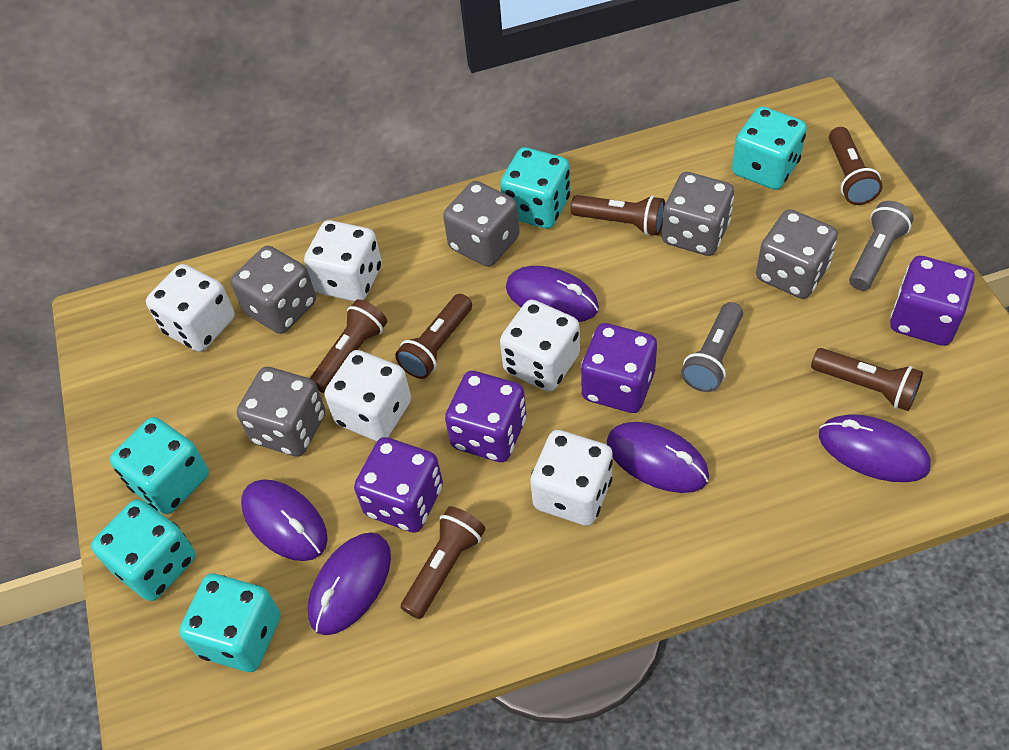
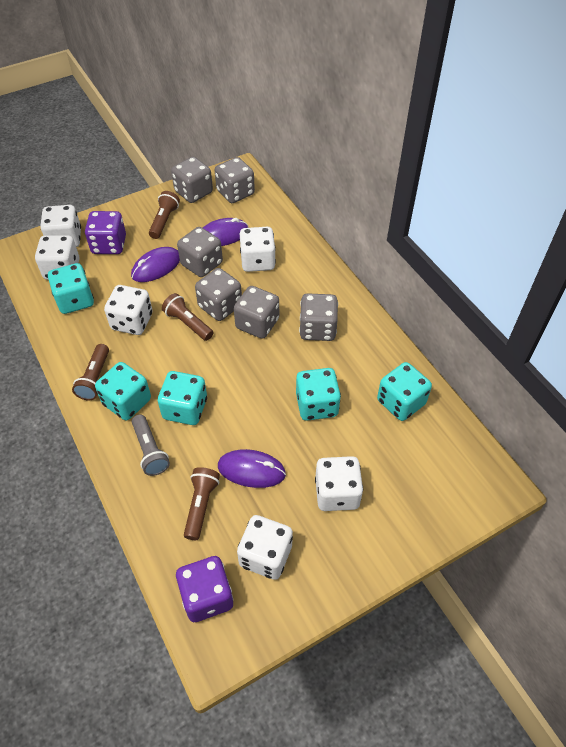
brown flashlight: [310,299,387,393] [395,294,472,379] [401,506,486,619] [570,195,665,236] [811,348,923,411] [829,127,883,205] = 6 -> [72,344,109,401] [149,191,180,239] [162,293,213,341] [184,467,220,540] = 4
grey dice: [231,246,316,334] [237,367,325,457] [443,181,520,267] [662,172,734,256] [756,209,838,299] = 5 -> [171,157,213,203] [177,227,223,277] [195,268,242,321] [215,157,255,203] [234,286,279,339] [299,293,338,341] = 6
grey flashlight: [681,302,743,392] [849,201,914,291] = 2 -> [132,415,170,476] = 1
purple dice: [354,437,443,533] [445,371,526,462] [581,323,657,413] [890,256,975,346] = 4 -> [85,211,126,254] [176,556,233,622] = 2
purple mouse: [241,479,328,561] [308,532,391,635] [506,266,599,322] [607,422,709,493] [819,414,931,482] = 5 -> [131,247,180,282] [203,218,248,246] [218,449,286,488] = 3
white dice: [146,264,235,352] [304,220,382,302] [324,350,411,441] [500,299,580,392] [530,430,613,526] = 5 -> [35,235,79,280] [40,205,81,247] [104,285,152,335] [237,515,293,580] [240,227,276,272] [315,456,363,511] = 6

